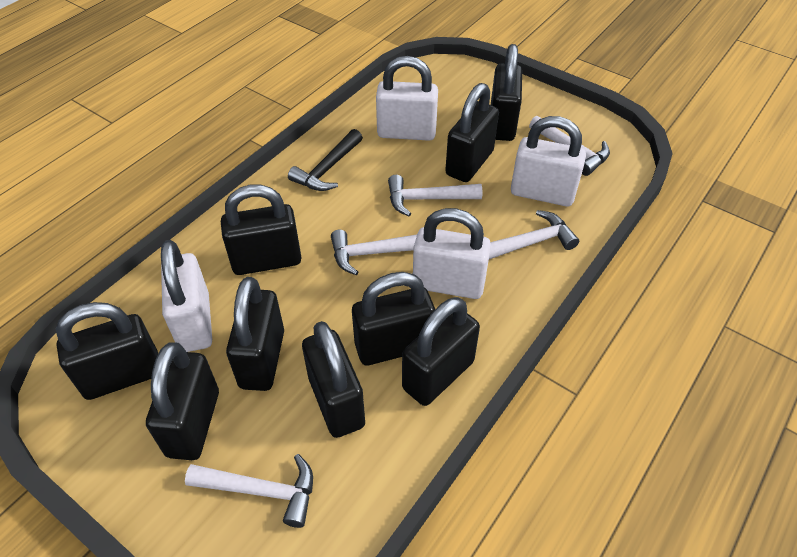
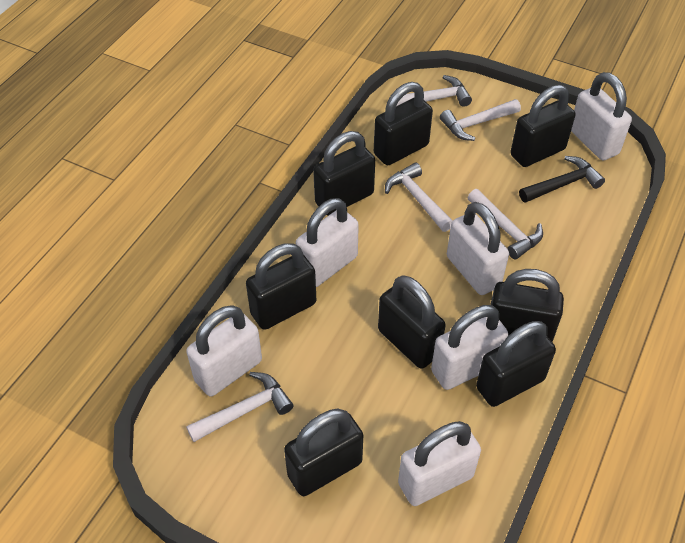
black padlock: [56,302,158,400] [146,342,219,460] [221,184,301,275] [226,277,284,391] [302,321,365,438] [352,272,435,365] [402,297,480,406] [445,83,499,182] [491,44,522,141] = 9 -> [246,243,316,330] [284,409,363,496] [313,131,375,216] [374,82,433,165] [378,275,446,369] [476,321,556,407] [490,269,564,342] [511,85,575,167] = 8
white padlock: [161,240,212,352] [376,56,438,141] [413,208,491,299] [511,116,586,206] = 4 -> [186,305,262,396] [296,198,359,287] [398,421,481,506] [431,305,508,390] [447,202,509,295] [571,72,632,160] = 6

